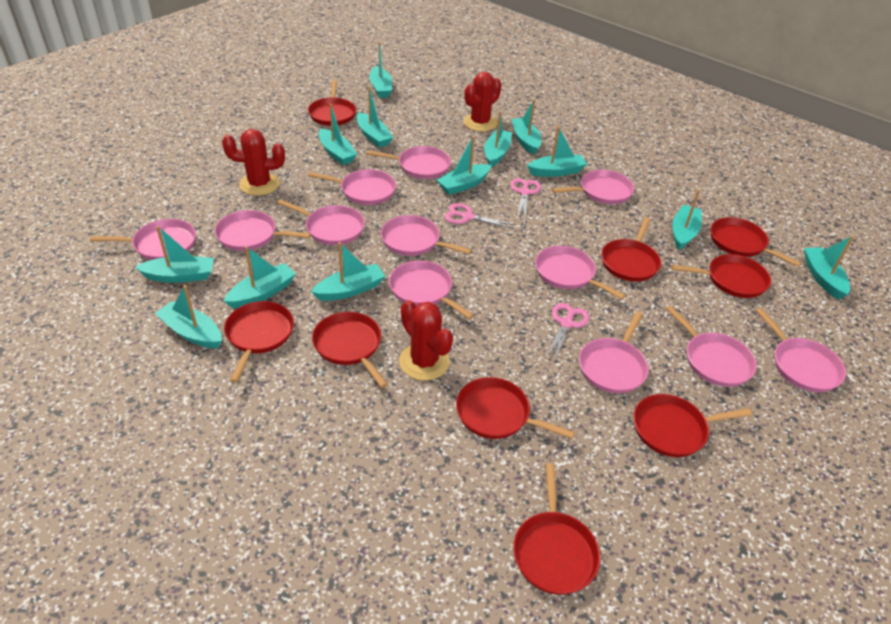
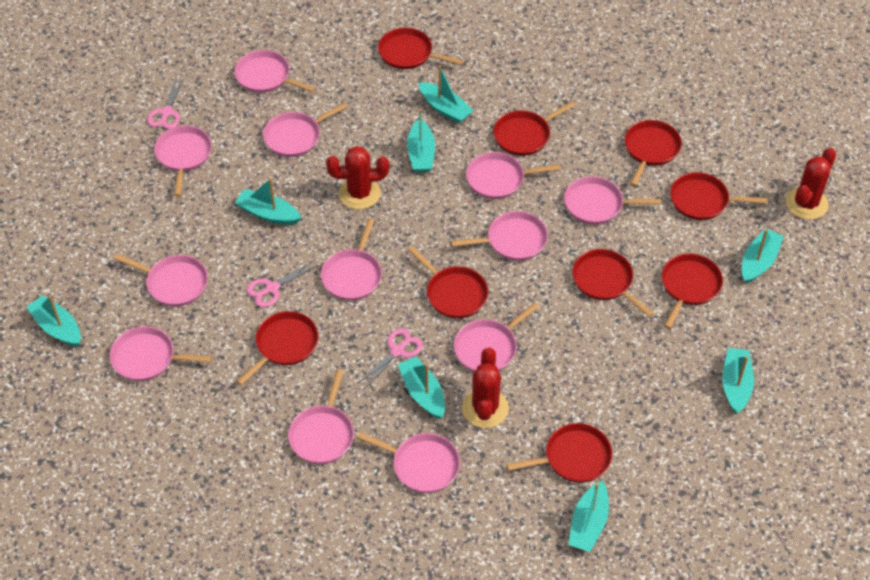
turquoise boat: [135,226,214,283] [155,285,222,348] [224,246,296,308] [311,242,385,301] [319,104,357,165] [357,88,393,148] [369,42,392,98] [437,136,491,195] [484,111,512,167] [511,99,541,155] [527,126,587,177] [672,190,702,250] [804,236,854,300] = 13 -> [26,295,81,347] [235,178,301,225] [398,356,445,419] [407,109,435,172] [419,65,474,124] [568,480,609,552] [722,348,754,414] [742,228,784,284] = 8

